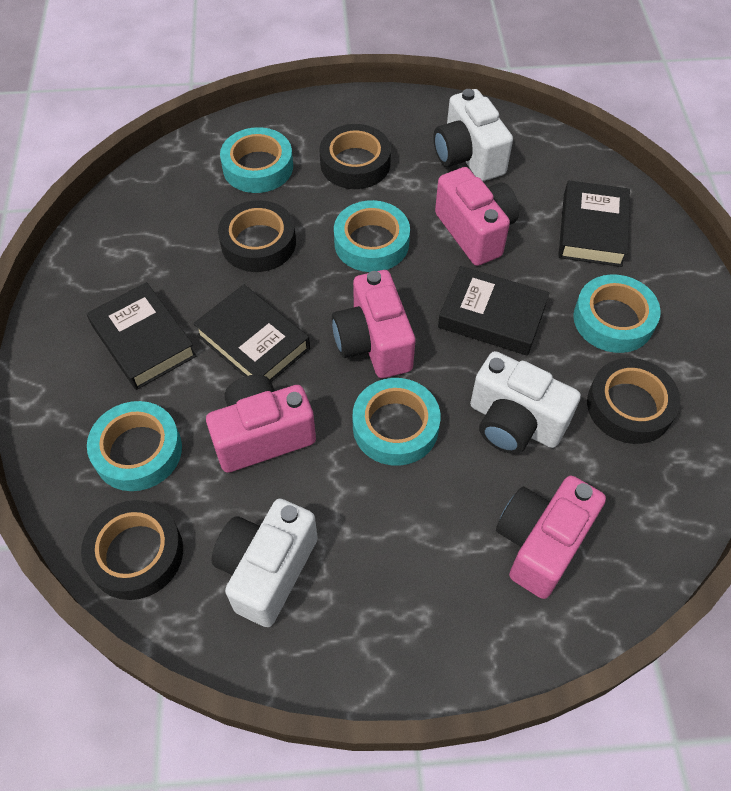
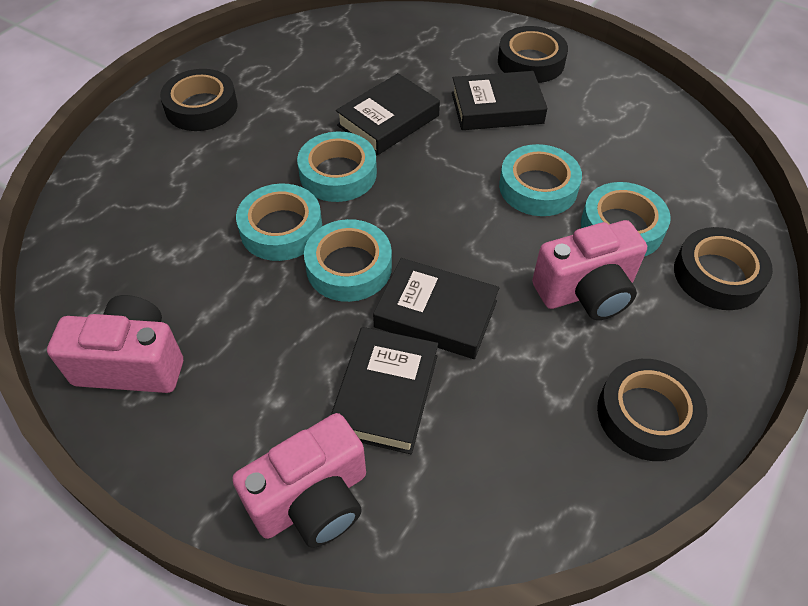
pink camera: [206,375,316,473] [332,270,415,378] [435,167,519,266] [496,476,606,599] = 4 -> [47,295,183,393] [232,413,366,548] [532,220,647,320] = 3
white camera: [212,499,318,627] [433,89,513,181] [470,351,581,454] = 3 -> none = 0

